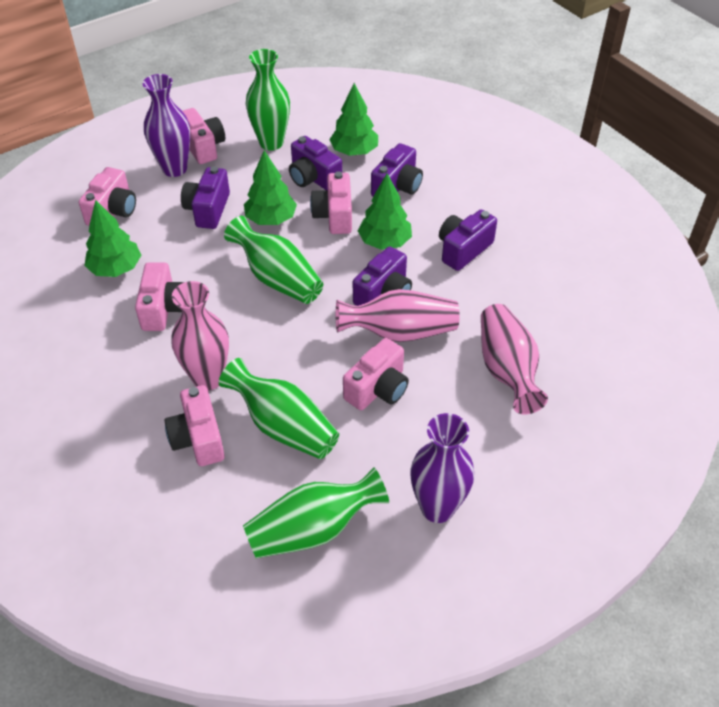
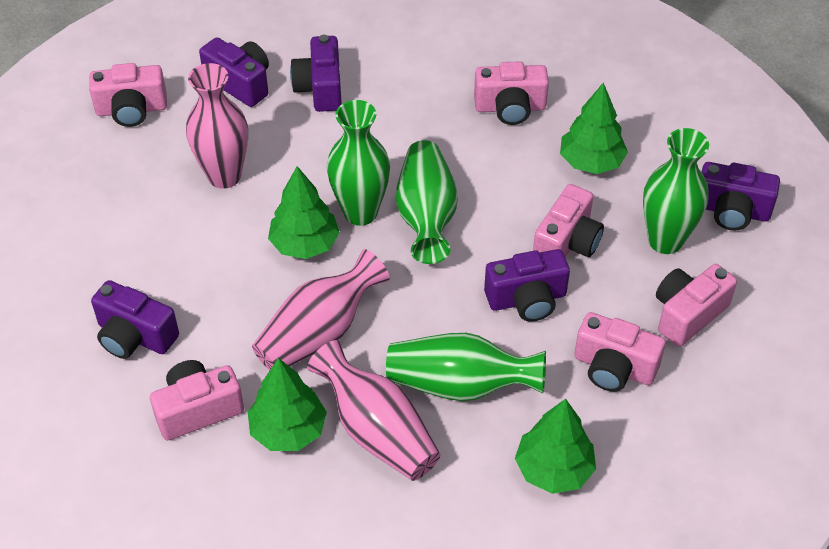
purple vase: [143,74,191,177] [411,413,474,523] = 2 -> none = 0

